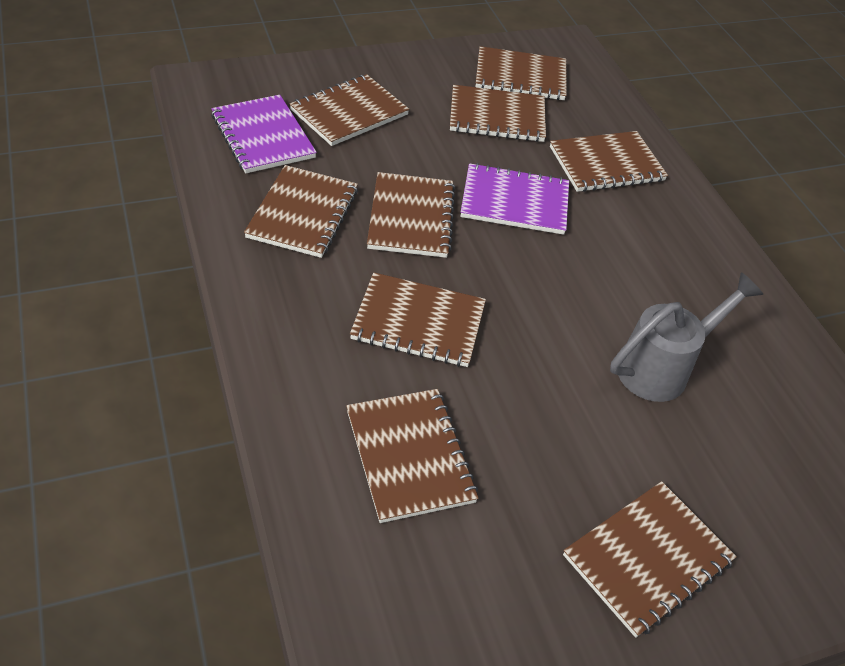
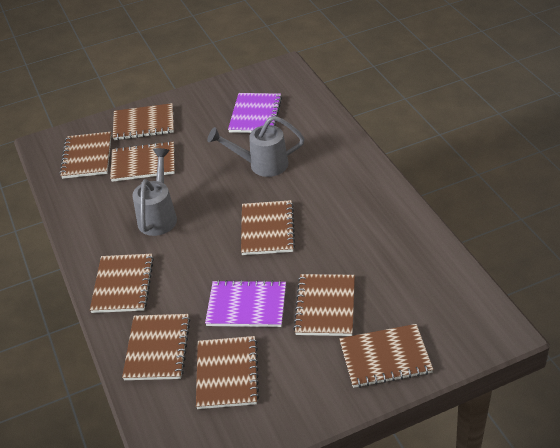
grey watering can: [610,272,763,402] = 1 -> [132,148,177,236] [207,116,304,177] = 2

